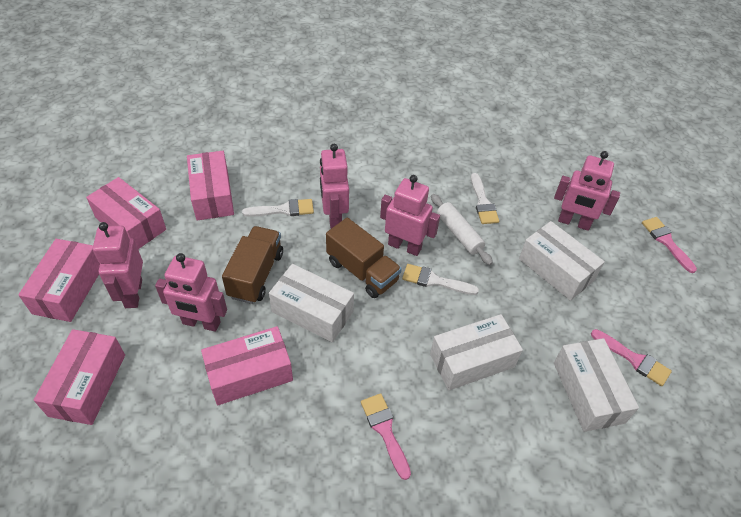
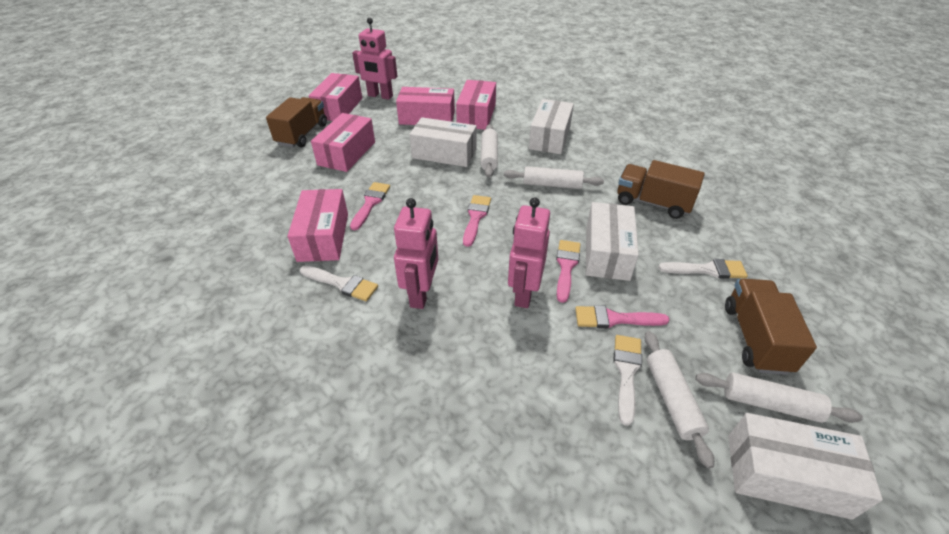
brown truck: [222,226,283,304] [326,217,402,298] = 2 -> [266,97,327,147] [617,160,705,219] [725,279,817,375] = 3
pink brush: [361,393,411,480] [591,329,672,386] [642,217,697,273] = 3 -> [350,182,390,230] [463,195,491,247] [556,240,581,303] [575,305,669,328] = 4
pink robot: [93,222,143,308] [155,253,227,332] [320,144,349,228] [380,175,440,256] [554,151,620,231] = 5 -> [352,18,398,100] [394,198,438,309] [508,197,550,308] = 3
white rolling pin: [431,194,493,265] = 1 -> [481,124,498,178] [504,166,604,189] [645,331,714,469] [695,373,863,423] = 4

